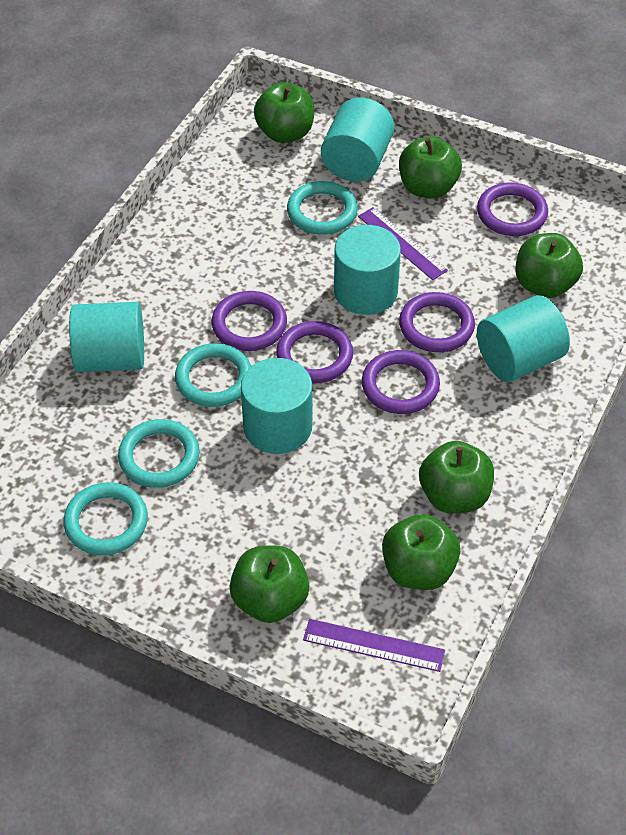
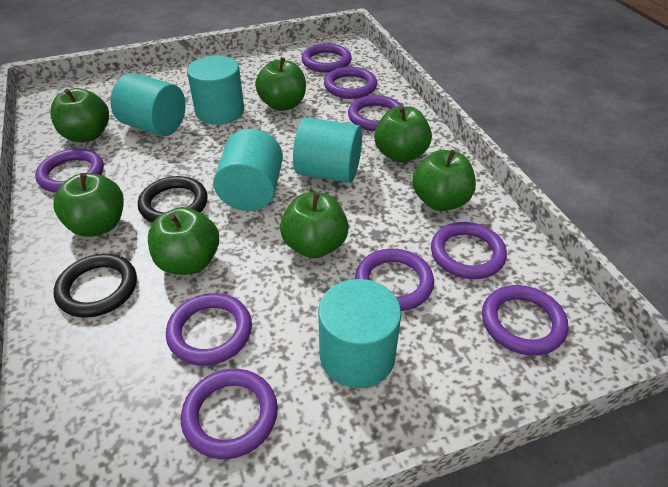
black ring: none = 0 -> [54,254,137,318] [138,176,208,223] = 2
green apple: [229,546,309,623] [254,82,314,143] [382,514,460,590] [399,136,462,199] [419,441,494,513] [516,233,583,298] = 6 -> [50,88,109,142] [53,173,124,237] [148,207,219,275] [255,57,306,111] [280,192,349,259] [374,106,432,163] [412,150,476,211] = 7
purple ring: [211,291,287,351] [276,321,353,383] [362,350,440,414] [399,292,475,352] [477,183,548,236] = 5 -> [35,149,104,193] [166,293,252,366] [181,369,278,459] [302,43,352,73] [324,67,377,99] [348,95,402,131] [355,249,434,311] [431,222,507,279] [482,285,568,356] = 9
purple ruler: [303,619,445,672] [358,207,448,280] = 2 -> none = 0
turquoise ring: [63,482,148,555] [118,419,199,488] [175,343,251,407] [287,181,358,235] = 4 -> none = 0

